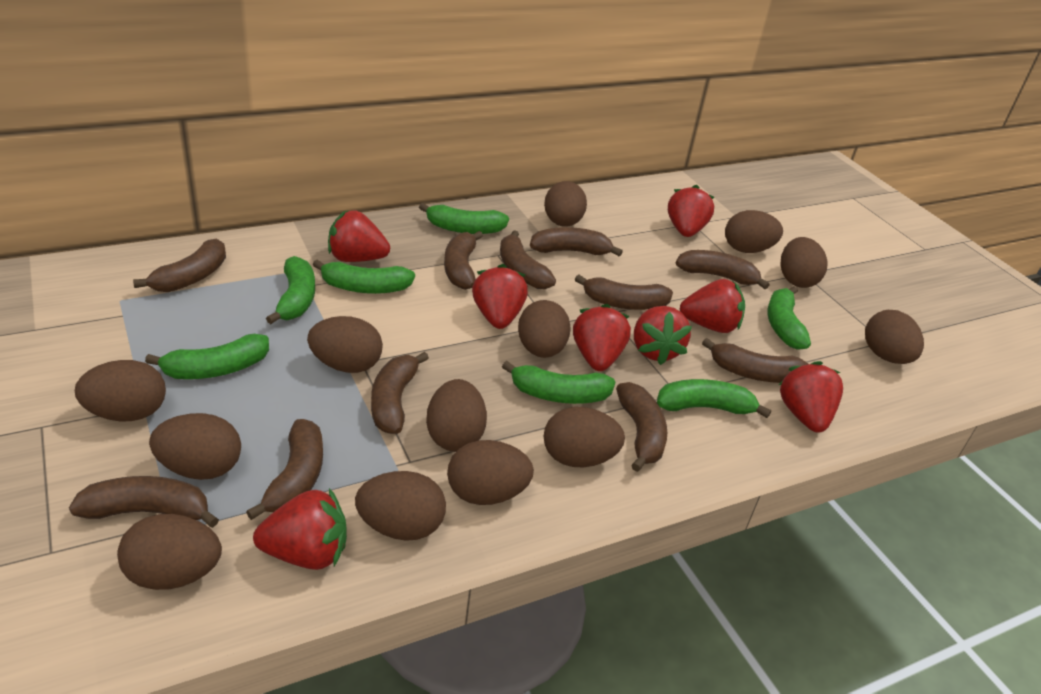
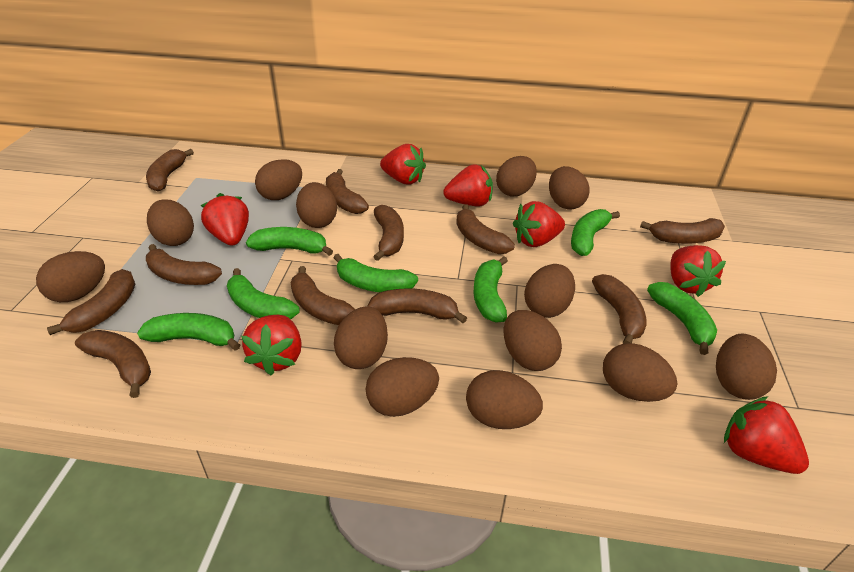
red strawberry: [253,488,347,570] [328,210,390,262] [472,264,528,329] [573,304,631,371] [634,306,692,365] [668,185,714,237] [680,279,745,333] [779,361,843,433] = 8 -> [201,193,249,246] [241,315,302,375] [380,144,426,184] [443,164,493,206] [513,201,565,247] [671,245,726,297] [724,396,809,474] = 7

